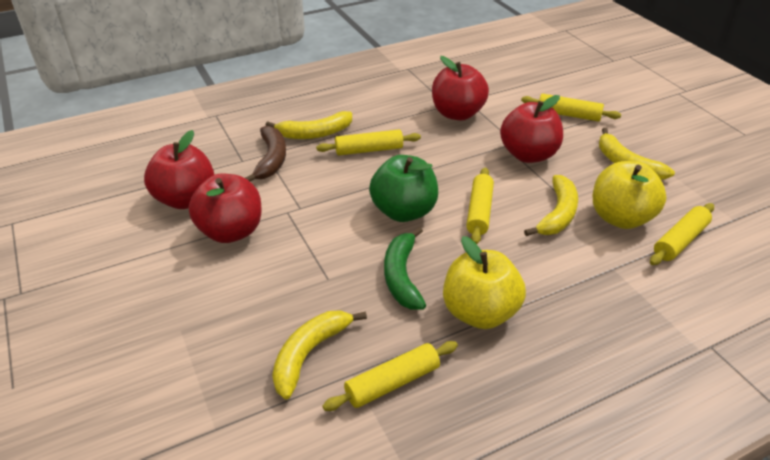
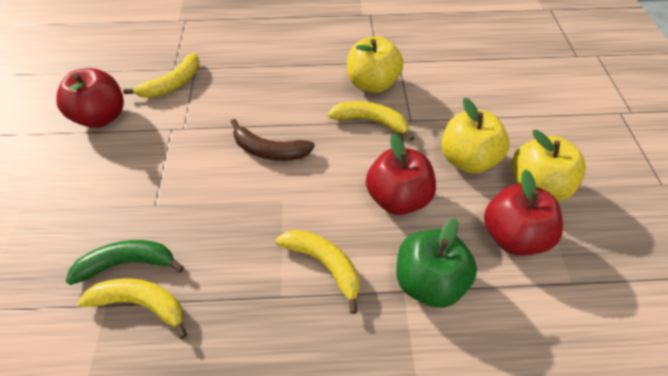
red apple: [144,130,214,209] [189,174,262,243] [432,56,489,120] [500,95,563,163] = 4 -> [56,68,124,128] [366,134,436,215] [484,169,563,255] = 3
yellow apple: [443,236,526,329] [593,161,667,229] = 2 -> [347,36,403,93] [441,98,509,174] [512,130,586,202] = 3
yellow rolling pin: [316,129,421,155] [322,341,458,411] [466,168,494,244] [521,94,621,122] [650,203,714,265] = 5 -> none = 0

